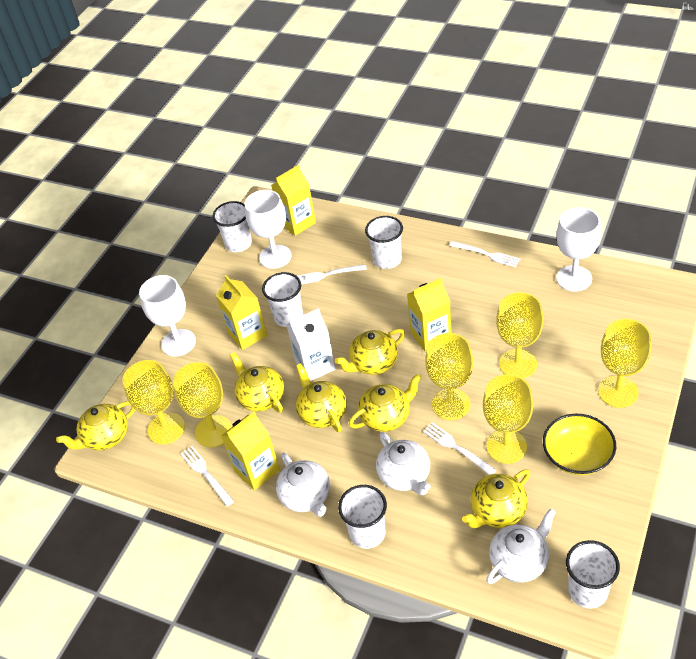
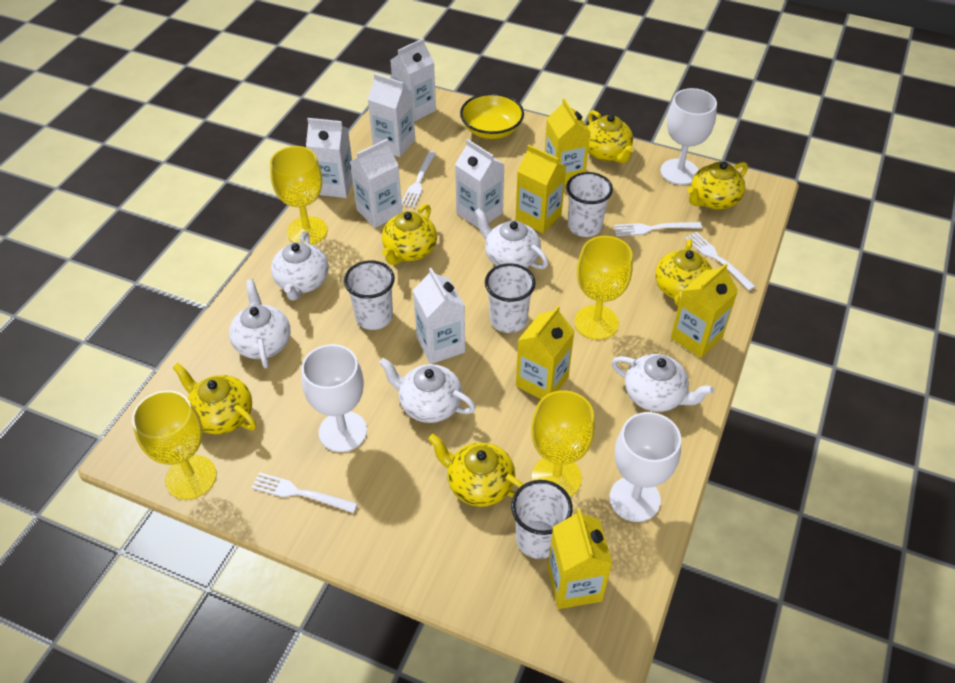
white carton: [286,308,335,381] = 1 -> [306,118,353,198] [350,139,402,228] [367,74,415,157] [390,38,436,122] [413,268,465,364] [455,139,505,228] = 6
white cup: [213,201,252,252] [262,272,303,327] [338,485,387,549] [365,216,403,269] [566,540,620,609] = 5 -> [344,261,395,330] [485,263,536,333] [511,480,573,559] [566,172,613,237] = 4
white teapot: [276,453,330,517] [376,432,431,495] [486,508,556,584] = 3 -> [229,279,291,368] [271,231,329,300] [379,358,476,423] [475,208,549,269] [612,354,714,412] = 5
yellow carton: [216,275,267,350] [221,412,280,490] [271,165,316,236] [407,278,452,352] = 4 -> [515,145,566,233] [516,305,574,399] [545,98,590,185] [548,509,612,609] [671,263,738,358] = 5
yellow goblet: [123,360,185,444] [173,362,232,447] [425,333,473,420] [483,374,533,464] [496,292,544,378] [598,319,651,408] = 6 -> [132,390,217,500] [270,146,327,245] [531,390,595,497] [574,236,633,340] = 4

